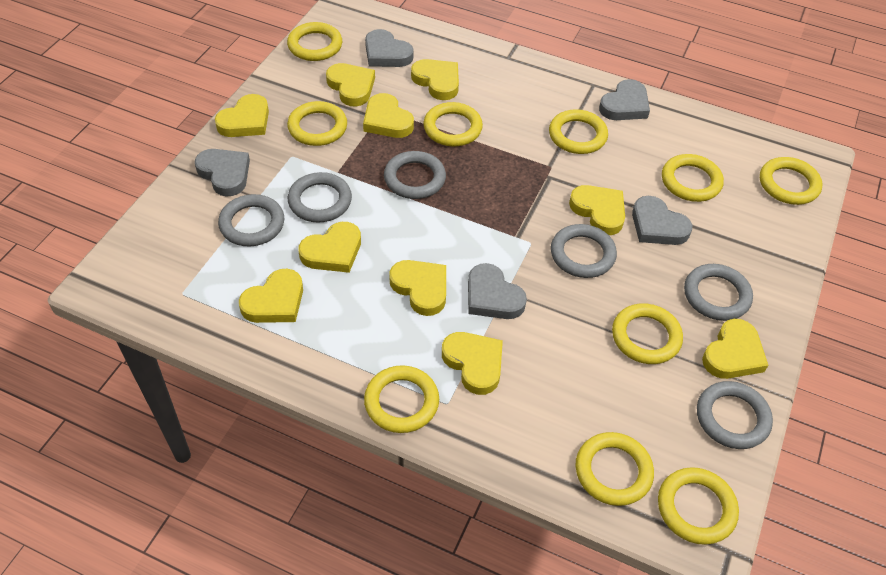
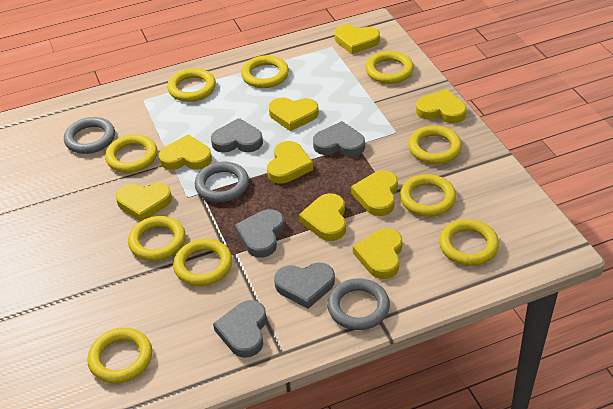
grey ring: [218,194,284,246] [288,172,352,223] [384,151,446,199] [551,224,617,278] [684,264,753,321] [697,381,773,449] = 6 -> [64,117,115,154] [195,162,249,202] [327,278,390,330] = 3
yellow heart: [215,94,269,137] [239,269,303,323] [298,222,361,273] [326,63,375,106] [363,93,414,138] [389,260,446,316] [411,59,459,100] [442,332,503,395] [569,185,625,235] [702,319,768,379] = 10 -> [116,183,172,221] [159,134,212,170] [267,141,313,183] [269,97,319,131] [299,193,346,241] [334,24,380,54] [351,170,398,216] [353,228,403,279] [416,89,467,123] = 9

